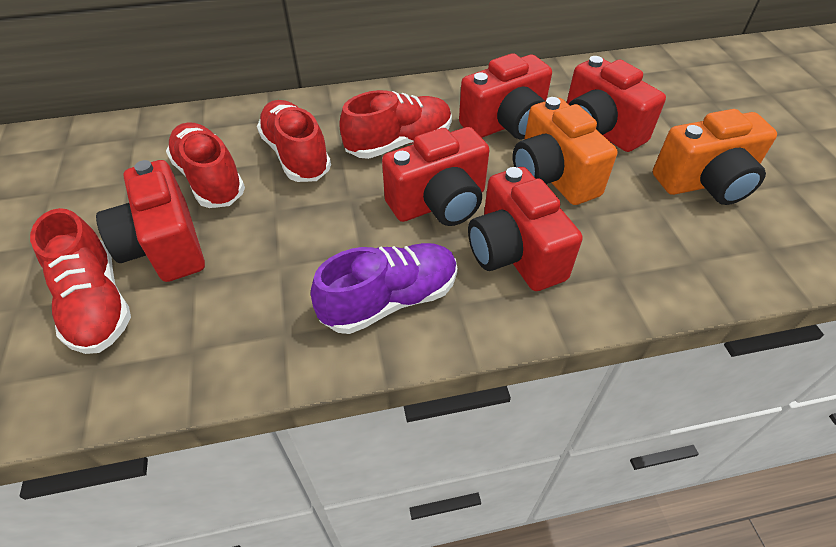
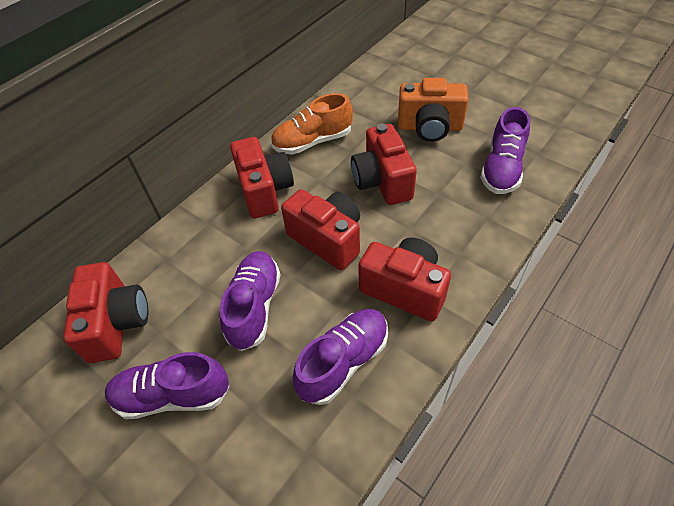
orange camera: [513,97,617,205] [653,109,777,205] = 2 -> [398,78,469,142] = 1
orange shoe: none = 0 -> [271,93,353,155] = 1
purple shoe: [311,243,457,334] = 1 -> [105,352,229,419] [219,251,281,351] [293,309,388,405] [480,107,530,194] = 4
red shoe: [30,208,131,354] [166,122,245,208] [257,100,331,182] [339,90,452,159] = 4 -> none = 0

